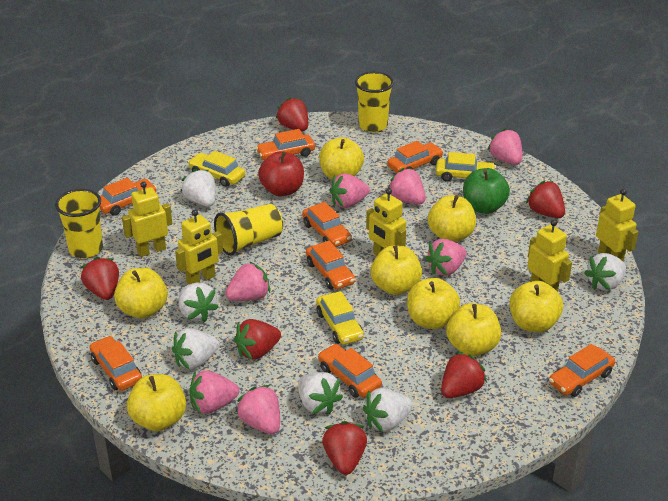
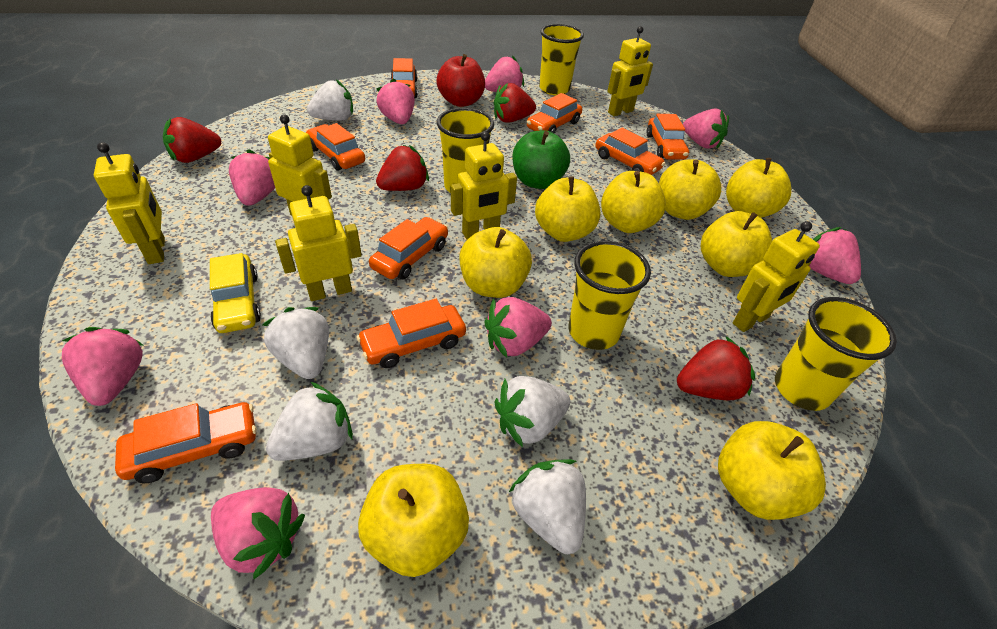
pink strawberry: [189,371,239,414] [225,261,270,301] [235,385,280,434] [329,173,370,208] [388,168,426,204] [425,239,467,276] [487,128,522,165] = 7 -> [62,327,143,406] [211,487,305,579] [229,149,275,206] [376,78,415,124] [484,297,552,358] [485,55,524,92] [683,108,729,149] [809,227,861,284] = 8
red strawberry: [81,257,119,300] [234,319,281,360] [276,97,308,131] [322,421,367,475] [441,352,487,398] [526,181,565,218] = 6 -> [163,117,221,163] [376,145,429,191] [494,83,536,123] [677,336,755,400] = 4
white strawberry: [172,328,220,369] [179,282,219,322] [181,169,216,206] [298,372,343,415] [363,388,413,432] [584,253,626,291] = 6 -> [262,307,329,379] [266,382,353,461] [307,80,353,121] [494,376,570,447] [509,459,586,554] = 5
yellow car: [188,151,245,187] [316,291,364,345] [436,152,496,182] = 3 -> [210,253,261,333] = 1
yellow cup: [55,189,103,258] [214,204,283,256] [355,72,394,132] = 3 -> [437,108,494,193] [539,24,584,95] [568,241,651,350] [775,297,897,411] = 4
yellow robot: [122,182,172,257] [175,210,223,284] [366,188,406,255] [527,220,572,292] [596,189,638,262] = 5 -> [94,142,165,264] [268,114,332,215] [275,185,362,301] [451,132,517,240] [608,26,653,116] [733,221,820,332] = 6

